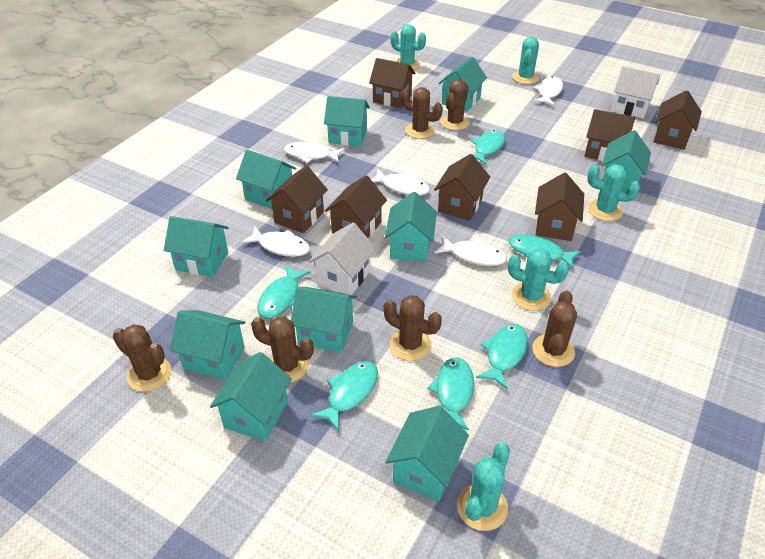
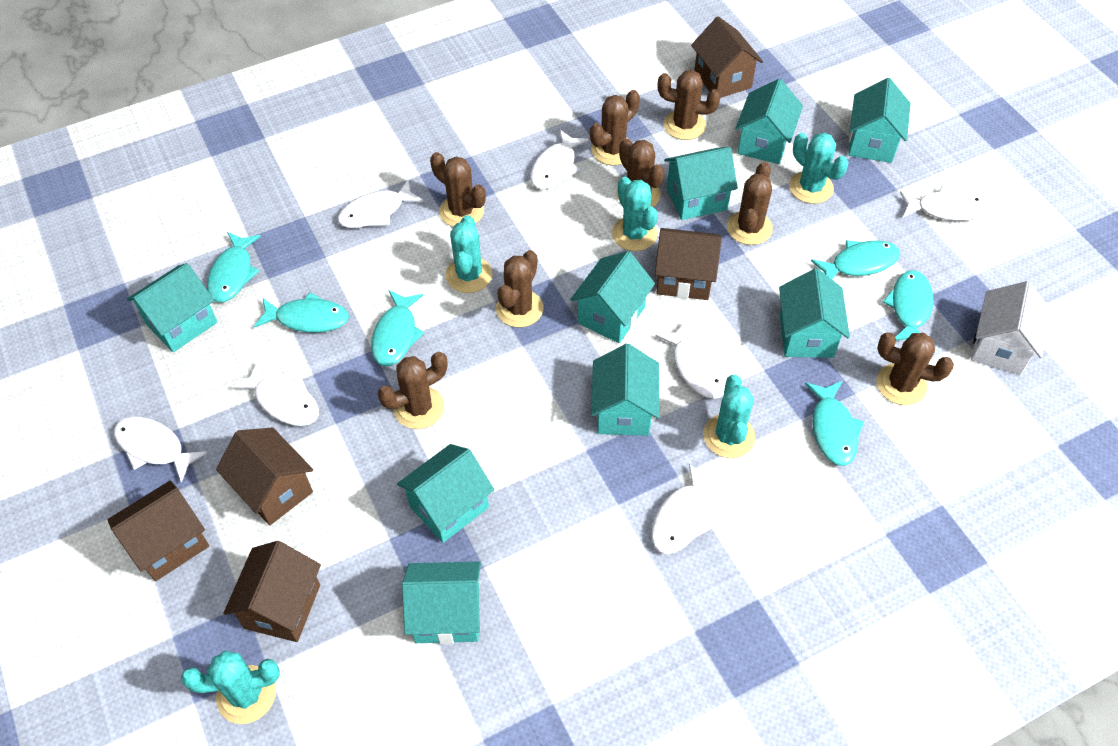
brown cactus: [113,324,172,392] [251,317,314,383] [383,295,442,361] [400,87,443,139] [441,79,470,130] [532,290,577,367] = 6 -> [378,352,447,429] [430,152,486,227] [496,250,544,327] [590,90,640,166] [616,139,664,207] [658,70,721,140] [727,162,773,245] [876,332,954,405] = 8
brown house: [266,165,328,233] [325,175,387,238] [369,58,416,108] [434,154,490,220] [535,173,584,241] [584,109,635,161] [653,90,702,150] = 7 -> [108,480,209,581] [216,427,313,525] [223,541,321,642] [655,228,722,300] [691,17,763,98] = 5
turquoise house: [164,216,228,277] [170,310,245,380] [210,352,291,442] [236,149,296,209] [291,287,357,353] [324,96,370,147] [385,192,437,262] [385,406,469,501] [439,57,487,112] [602,130,651,192] = 10 -> [127,263,217,352] [397,444,494,543] [402,561,481,644] [570,251,655,343] [591,344,659,436] [664,147,738,220] [735,79,803,164] [779,268,850,358] [848,78,911,163] = 9
white fish: [241,226,310,257] [284,142,345,163] [371,169,430,196] [434,235,507,266] [533,77,563,106] = 5 -> [114,417,207,483] [231,361,319,426] [337,180,424,228] [530,129,589,189] [651,463,725,554] [655,322,727,399] [900,186,989,221] = 7
white house: [309,222,376,295] [612,67,660,118] = 2 -> [971,281,1051,375] = 1

